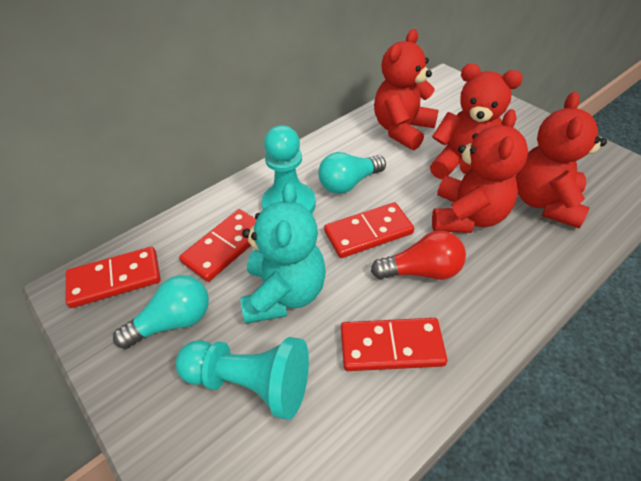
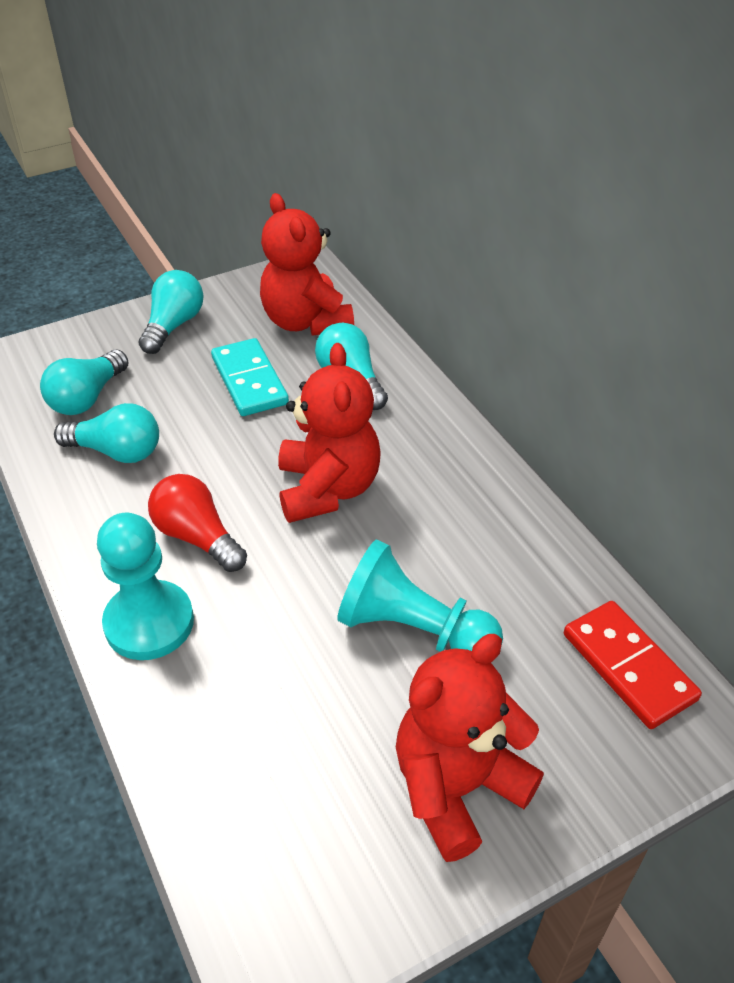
red domino: [66,247,161,308] [179,209,256,282] [324,202,414,258] [341,318,448,371] = 4 -> [564,601,702,729] = 1
red teddy bear: [374,29,439,150] [430,64,523,179] [432,109,528,233] [516,92,607,228] = 4 -> [260,193,354,336] [278,343,381,523] [396,634,544,862] = 3
turquoise domino: none = 0 -> [211,338,289,416] = 1
turquoise light bulb: [113,275,209,349] [318,152,386,194] = 2 -> [40,349,129,415] [54,403,159,463] [139,270,204,354] [315,323,388,410] = 4
turquoise teddy bear: [240,182,326,324] = 1 -> none = 0

